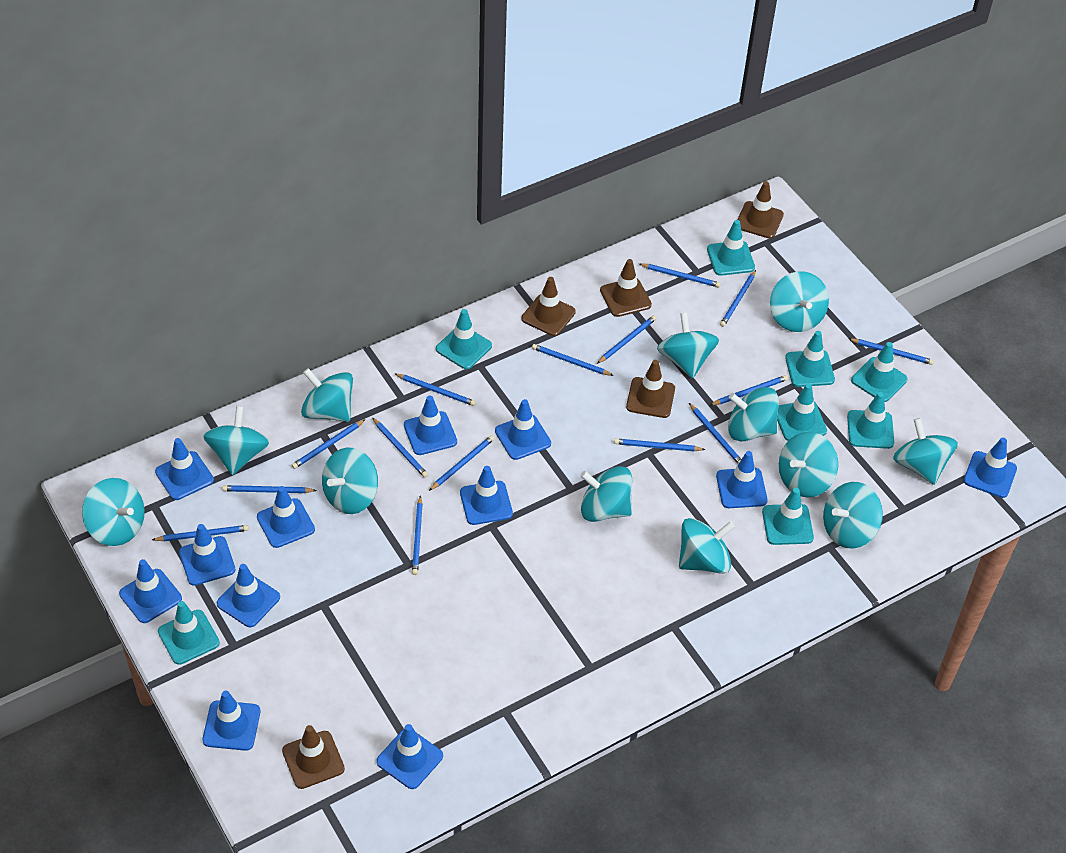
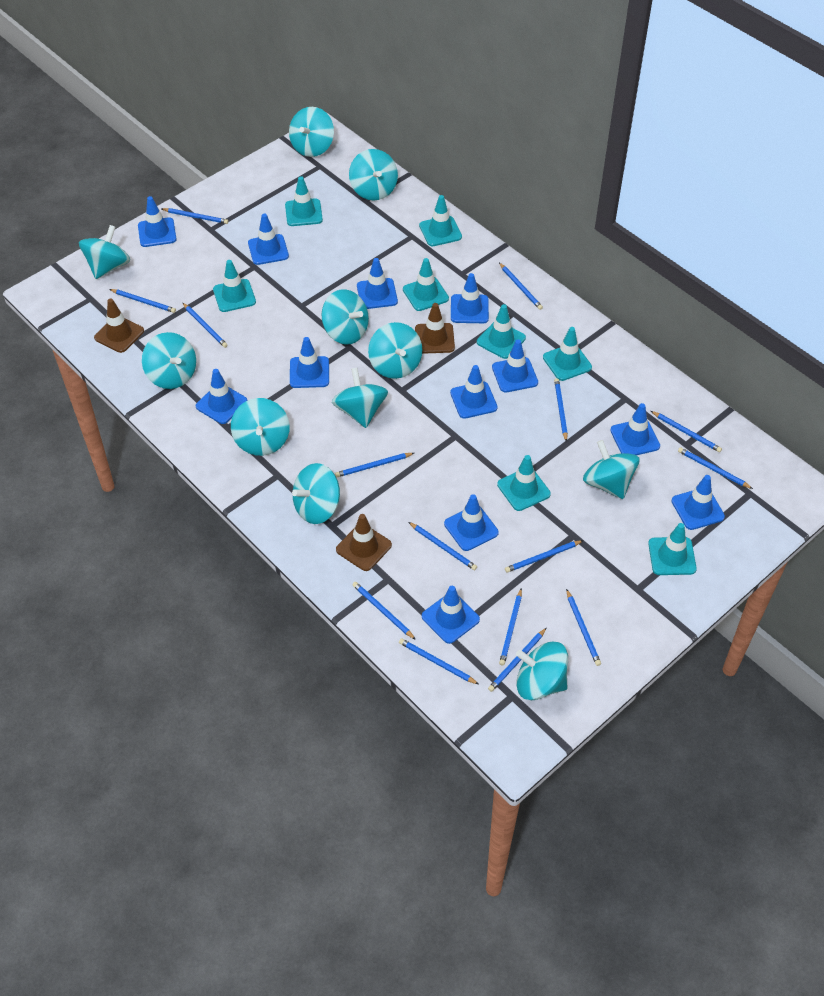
brown traffic cone: [282,725,345,789] [521,277,576,336] [600,259,652,317] [626,360,675,418] [737,181,784,239] = 5 -> [94,299,144,353] [336,514,392,571] [415,303,455,354] = 3
turquoise spinning top: [82,478,145,546] [203,406,269,475] [301,368,353,422] [322,448,378,514] [580,466,632,522] [657,312,719,378] [679,518,735,574] [728,387,779,441] [770,271,829,332] [779,432,838,498] [823,482,883,549] [893,418,958,485] = 12 -> [79,225,130,279] [142,332,196,389] [231,398,290,456] [289,107,334,157] [292,463,340,524] [322,289,369,345] [332,368,388,428] [349,149,398,201] [368,322,423,379] [516,642,568,700] [583,440,639,499] = 11

